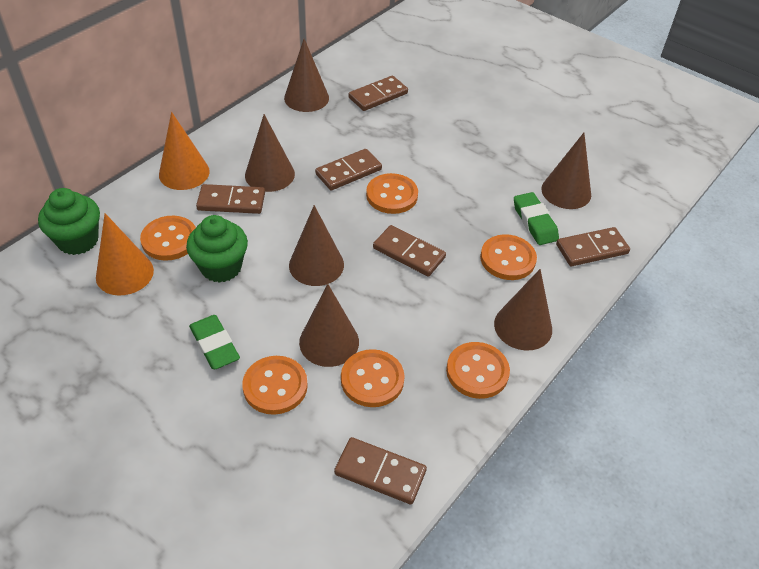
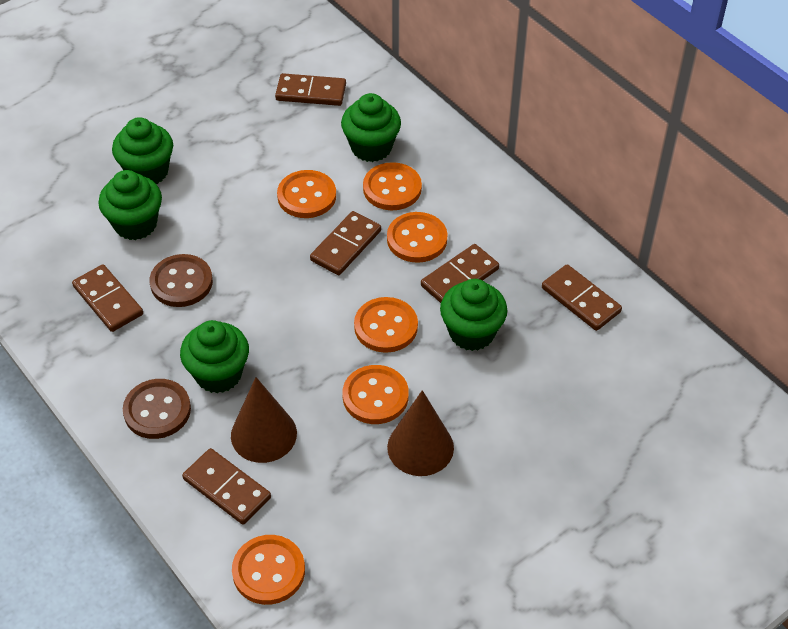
brown button: none = 0 -> [123,379,191,439] [150,254,213,307] = 2
brown cone: [245,114,295,192] [284,39,329,112] [289,205,344,286] [299,284,359,367] [494,269,552,351] [541,133,591,209] = 6 -> [231,377,297,463] [387,390,454,476] = 2
green cupcake: [38,188,100,255] [186,215,248,283] = 2 -> [98,170,162,240] [112,117,173,184] [180,320,249,393] [341,93,401,162] [440,279,507,351] = 5
green eraser: [189,315,240,369] [514,192,559,245] = 2 -> none = 0
orange cone: [96,213,154,296] [159,112,210,190] = 2 -> none = 0

